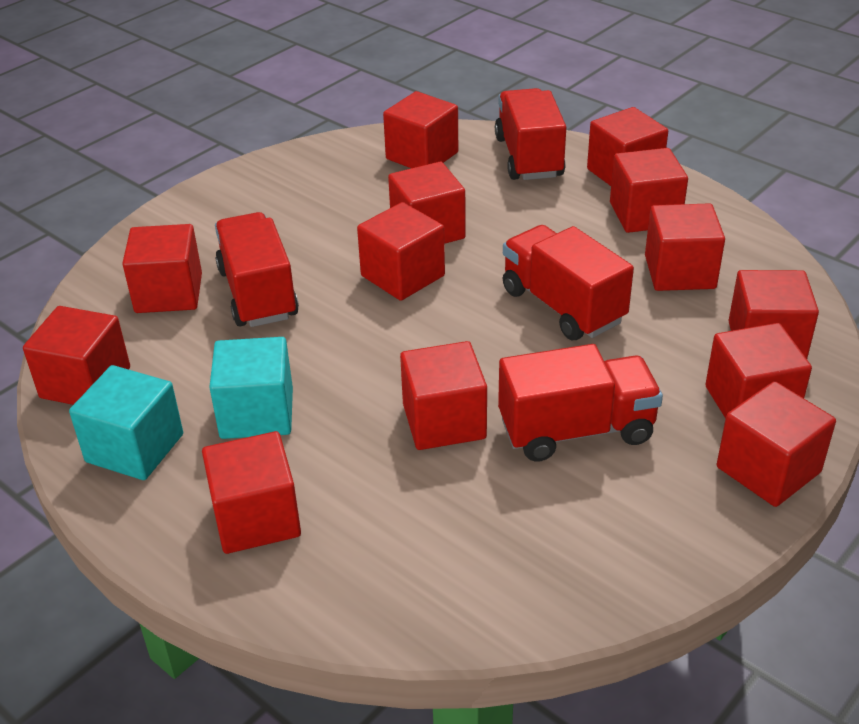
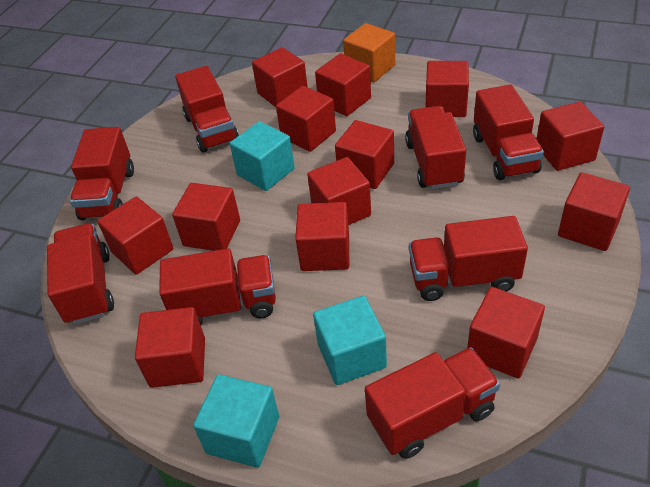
orange cube: none = 0 -> [343,23,395,82] = 1
red truck: [215,212,299,327] [495,88,566,180] [498,344,663,462] [503,225,634,340] = 4 -> [47,223,114,325] [70,127,134,220] [159,249,276,325] [175,66,239,153] [365,347,500,459] [405,106,466,190] [409,216,528,301] [473,84,544,180] = 8
turquoise cube: [69,365,183,480] [209,337,293,439] = 2 -> [193,374,279,468] [230,121,295,191] [313,296,387,385] = 3

